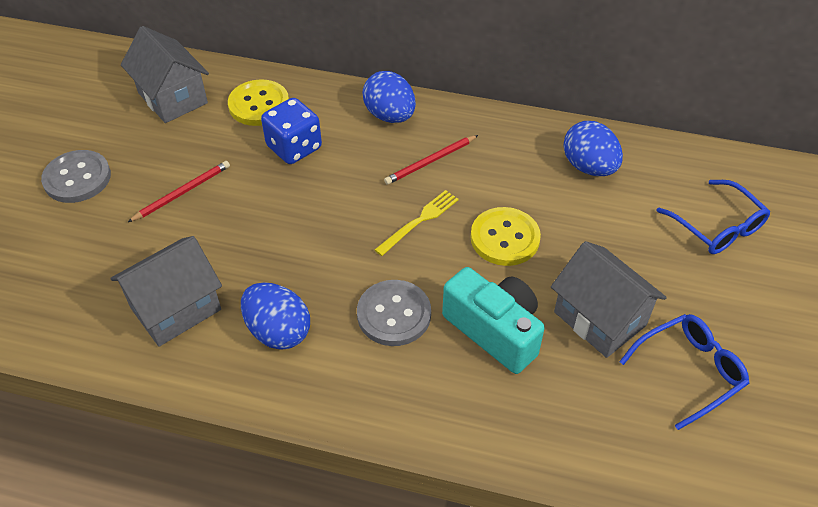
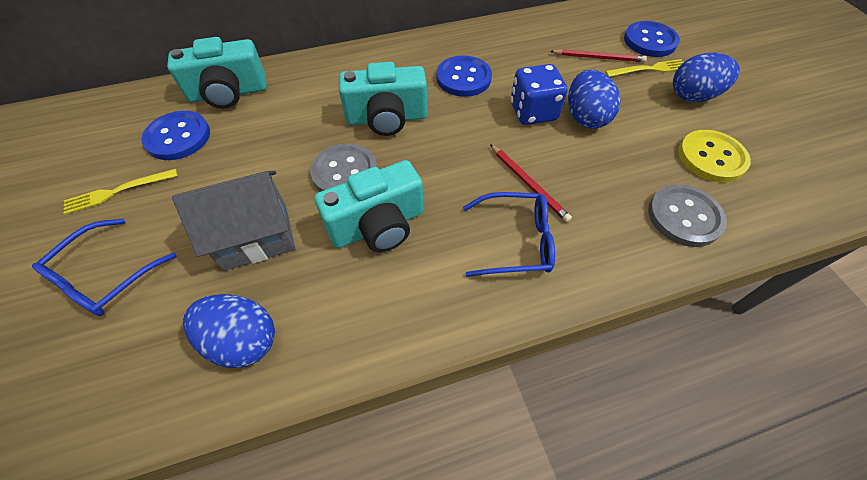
blue button: none = 0 -> [141,111,210,160] [436,55,492,97] [624,21,680,57] = 3
grey house: [110,236,222,347] [121,26,209,123] [551,241,667,358] = 3 -> [172,171,295,271] = 1
turquoise camera: [442,267,545,374] = 1 -> [167,37,267,108] [314,160,423,252] [339,62,427,136] = 3
yellow button: [228,79,289,126] [471,207,541,266] = 2 -> [678,130,751,182] = 1
yellow fork: [375,190,459,256] = 1 -> [64,169,178,215] [605,59,684,77] = 2

